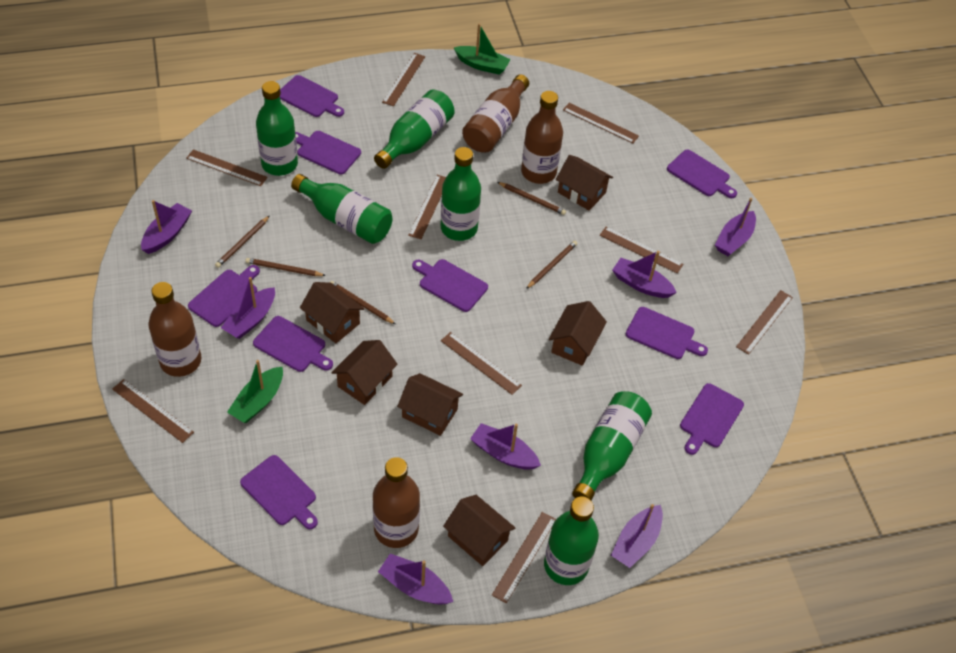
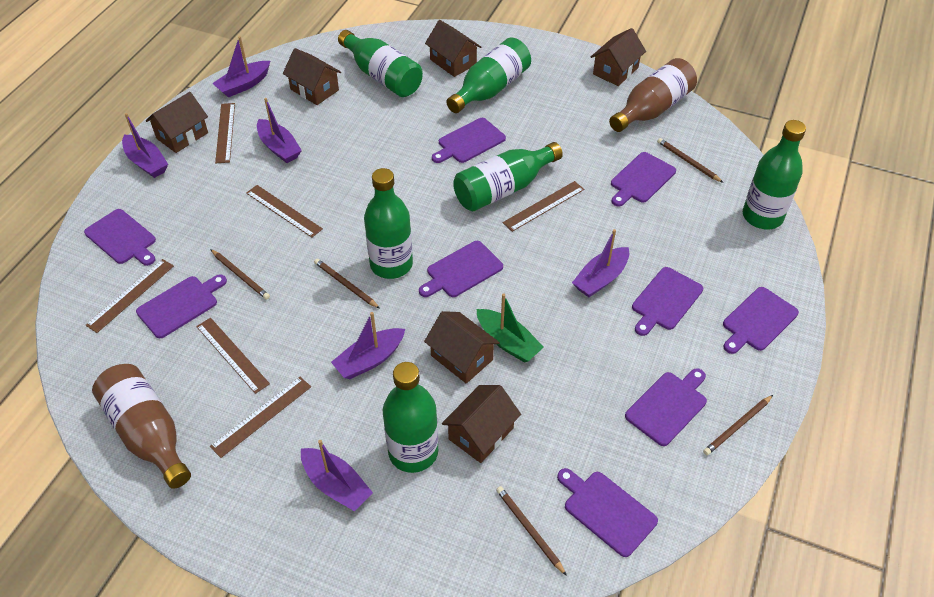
brown bottle: [148,282,201,377] [373,457,420,548] [462,74,529,153] [521,91,563,184] = 4 -> [92,364,191,489] [609,58,697,132] = 2
brown ruler: [112,379,194,443] [186,149,268,186] [382,53,425,106] [408,175,446,239] [441,332,522,395] [492,512,556,603] [563,103,639,143] [600,227,683,273] [736,290,793,355] = 9 -> [86,259,174,333] [196,318,270,394] [210,377,311,458] [215,103,235,163] [246,185,323,238] [503,181,584,232] = 6
green boat: [227,360,283,423] [454,23,511,75] = 2 -> [477,294,544,363] = 1
purple boat: [141,200,192,254] [221,277,275,339] [378,553,453,605] [470,423,541,470] [611,504,663,568] [612,251,677,298] [715,198,756,256] = 7 -> [122,113,168,178] [212,36,270,97] [257,98,302,163] [301,440,373,511] [331,312,405,379] [572,229,629,297] = 6

